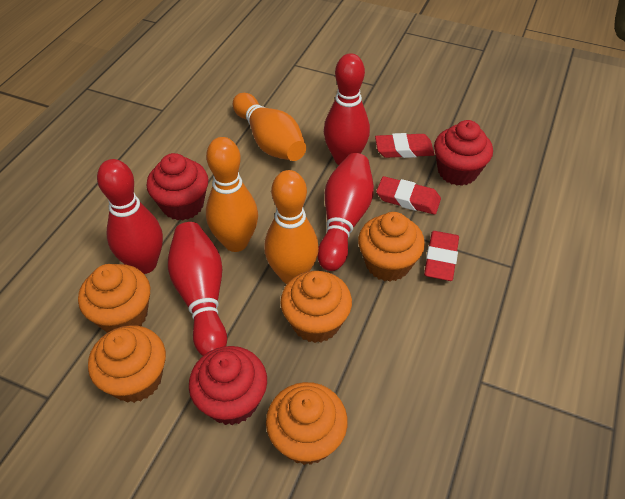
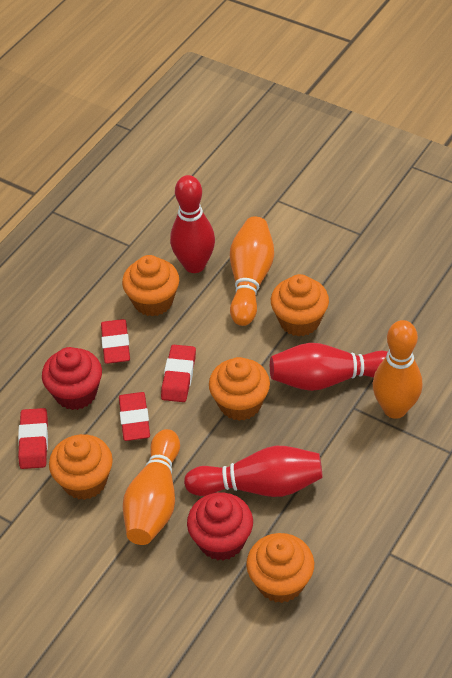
red bowling pin: [97,159,163,274] [168,222,227,356] [317,153,374,271] [324,53,370,165] = 4 -> [170,175,215,273] [184,446,323,497] [270,343,388,391] = 3
red cupcake: [146,153,208,220] [189,346,267,425] [434,120,493,186] = 3 -> [42,347,102,410] [187,493,253,561] = 2
red eraser: [375,133,434,158] [376,176,441,215] [424,231,459,281] = 3 -> [18,408,48,469] [101,319,130,364] [119,392,150,441] [161,345,196,402] = 4

